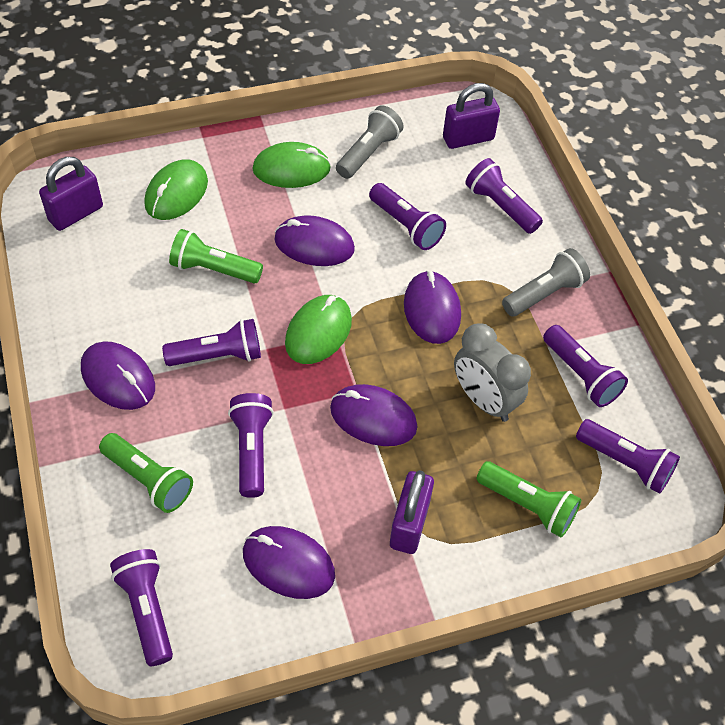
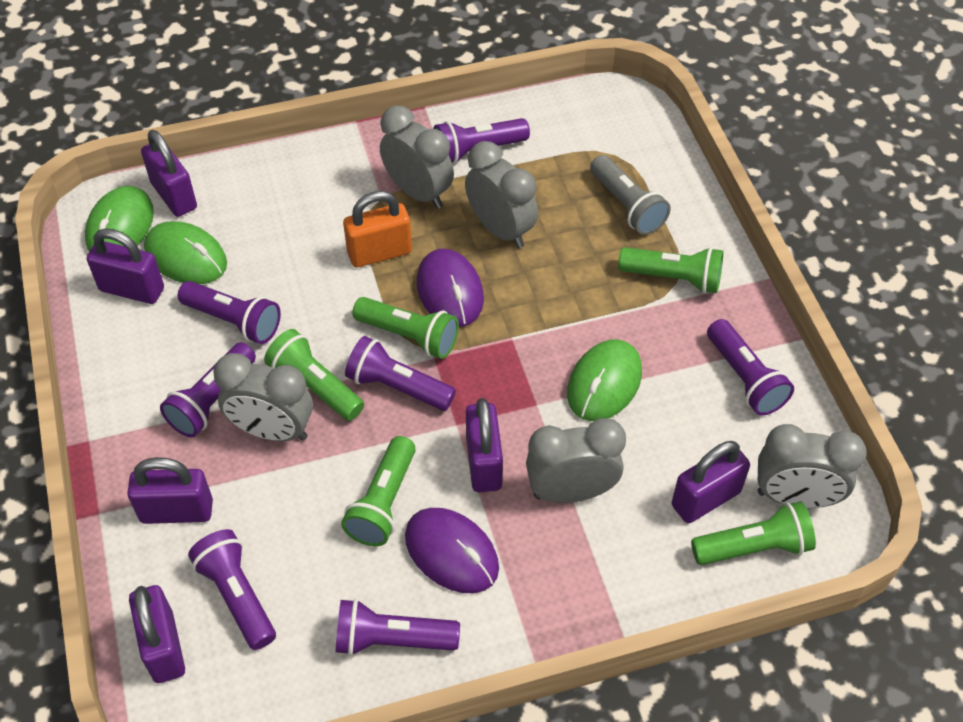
green flashlight: [99,433,193,513] [169,229,263,284] [476,461,581,537] = 3 -> [264,329,364,421] [341,436,416,546] [352,297,459,359] [618,247,723,294] [691,501,816,565] = 5
grey clock: [454,323,531,422] = 1 -> [213,353,313,441] [380,106,454,209] [465,141,538,248] [526,418,626,503] [758,424,867,508] = 5
grey flashlight: [336,105,404,179] [502,248,590,317] = 2 -> [590,155,671,235] = 1
orange padlock: none = 0 -> [343,191,412,268] = 1
purple mouse: [81,341,155,410] [243,526,335,599] [274,216,355,266] [330,384,418,446] [404,270,461,344] = 5 -> [405,508,499,593] [417,248,484,327] = 2
purple padlock: [39,157,103,231] [390,470,434,554] [443,83,500,149] = 3 -> [87,228,164,304] [127,457,213,524] [129,585,185,683] [141,130,197,217] [466,398,503,492] [672,441,750,523] = 6

